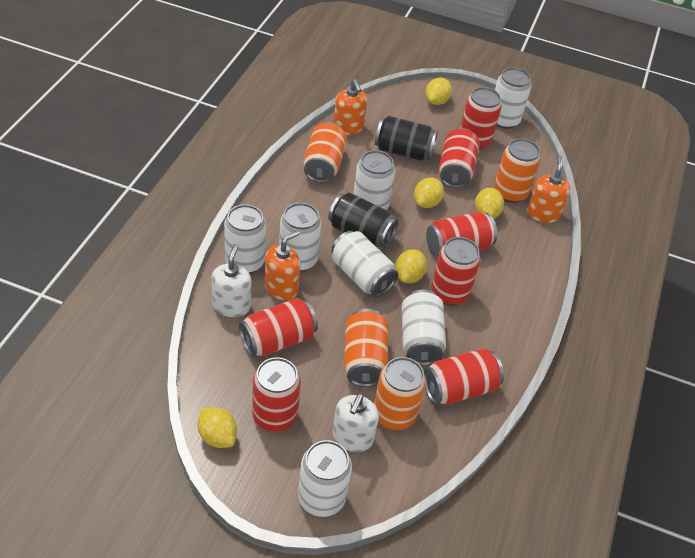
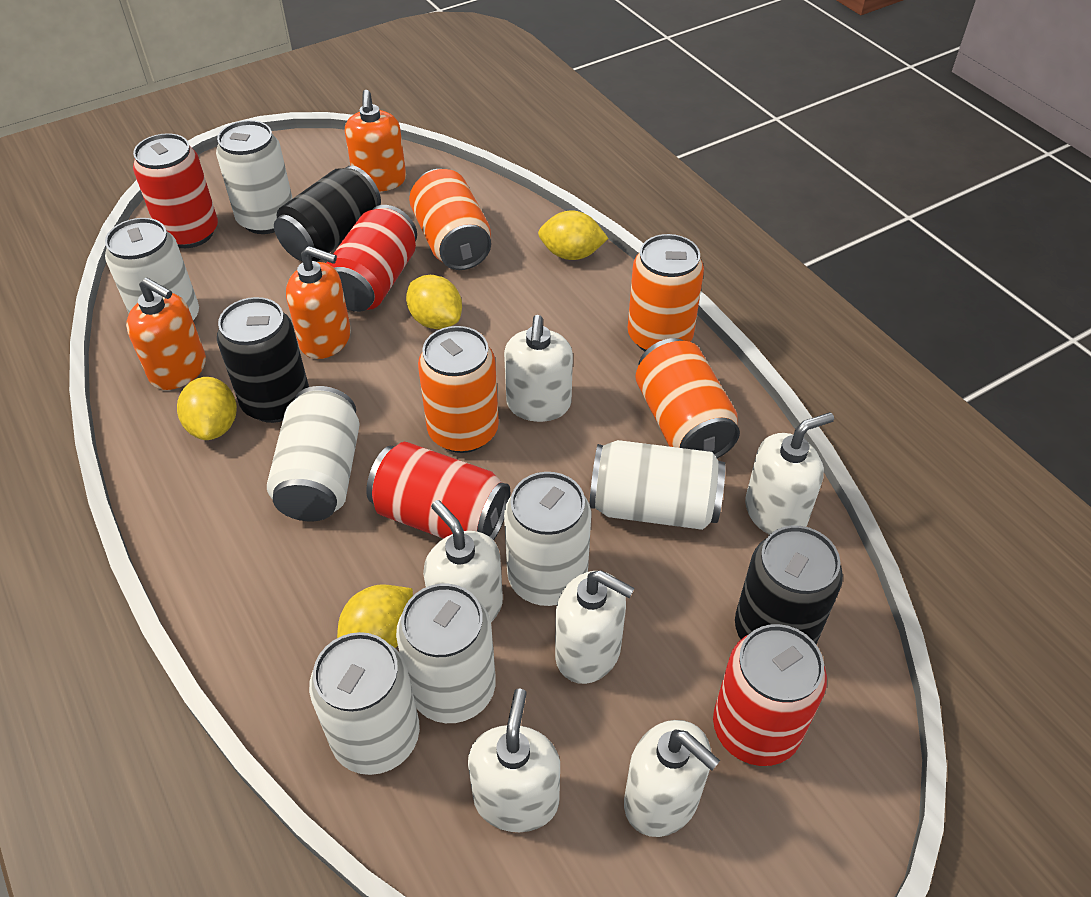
black can: [328,193,399,249] [375,116,438,161] = 2 -> [217,297,309,423] [274,166,381,261] [735,526,843,644] = 3
red can: [239,298,318,357] [252,357,301,432] [424,348,504,405] [426,212,497,256] [431,237,481,306] [438,128,480,188] [460,87,502,149] = 7 -> [133,133,218,248] [327,205,417,312] [366,442,510,540] [713,624,827,766] = 4
white soap dispenser: [211,244,251,317] [333,393,379,452] = 2 -> [423,500,503,622] [468,689,560,832] [504,315,573,422] [555,570,635,684] [624,720,720,837] [745,412,834,535] = 6
yellow lemon: [197,407,237,448] [395,249,427,283] [414,177,444,208] [425,78,452,105] [475,188,504,219] = 5 -> [177,377,237,440] [337,584,413,648] [406,275,462,329] [538,211,609,260] = 4

